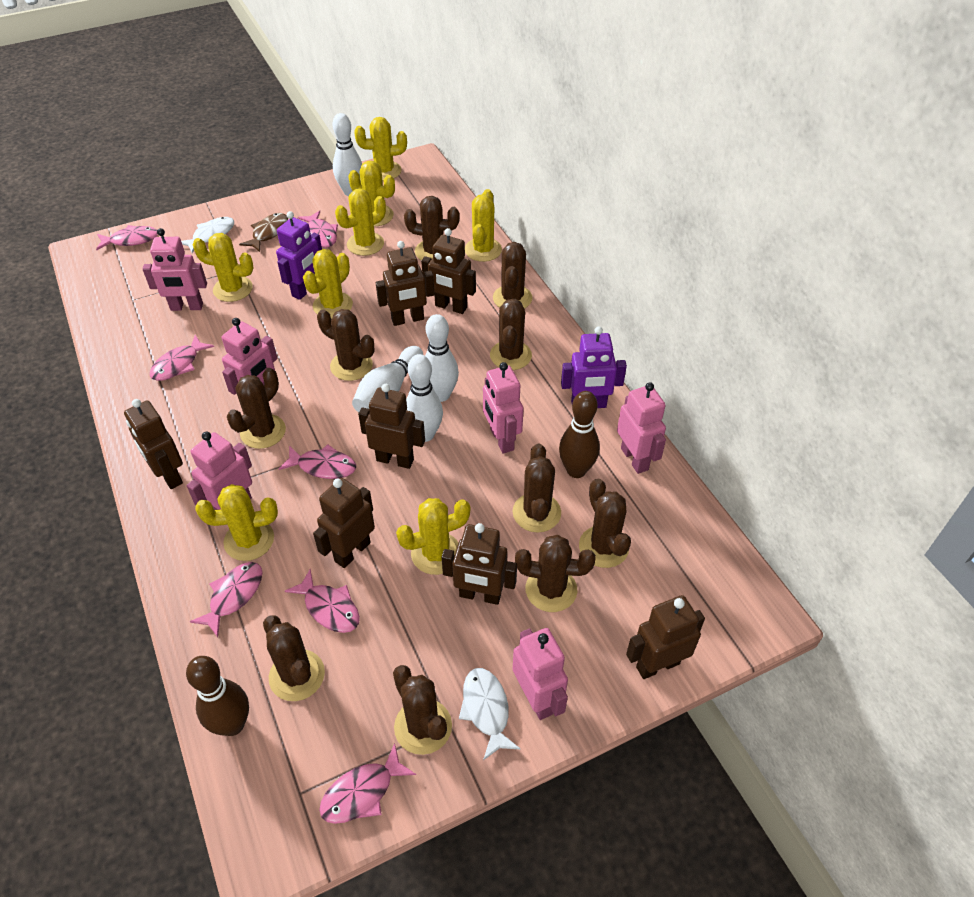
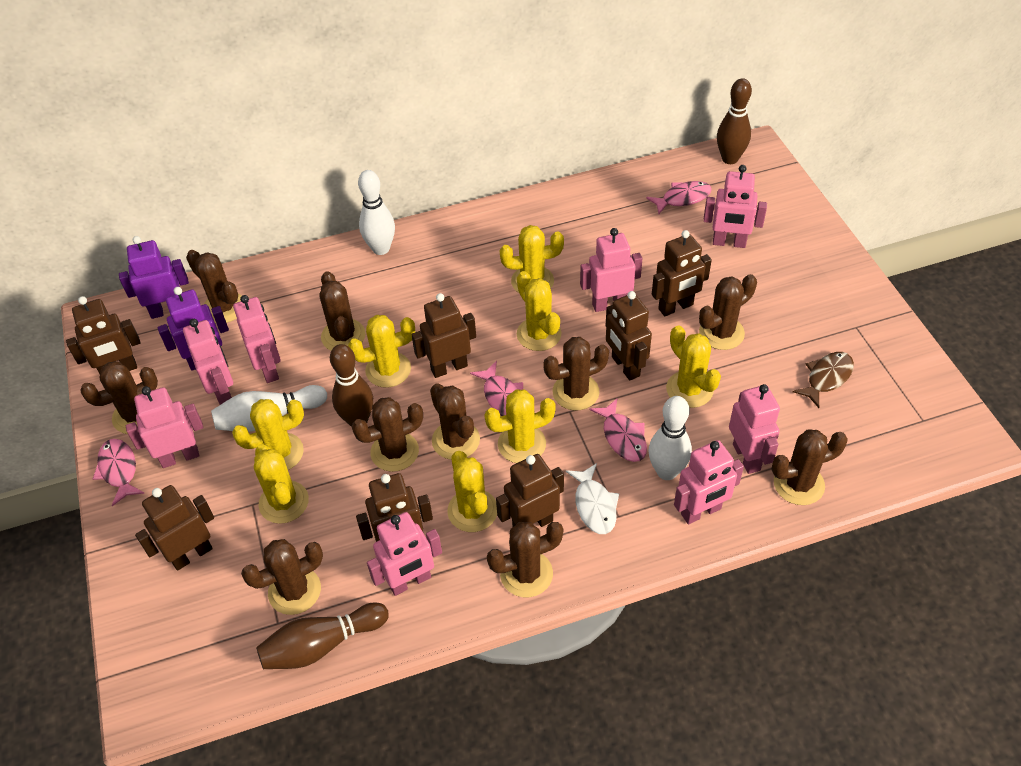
brown bowling pin: [186,656,249,736] [559,391,600,478] = 2 -> [256,603,389,669] [330,344,373,427] [717,78,752,164] = 3
pink fish: [96,225,158,250] [150,335,214,381] [190,562,263,637] [279,444,356,479] [285,569,360,633] [298,210,338,248] [319,743,416,824] = 7 -> [93,439,144,506] [470,361,523,416] [589,399,647,462] [646,181,712,214] = 4
pink robot: [142,228,207,311] [187,432,252,510] [222,318,277,395] [483,362,524,453] [513,628,568,720] [617,382,666,474] = 6 -> [126,386,203,468] [183,319,233,405] [233,295,281,383] [367,512,442,596] [580,228,642,312] [674,440,744,524] [703,165,767,248] [729,384,780,474] = 8
white bowling pin: [332,113,362,196] [352,346,423,412] [406,354,443,442] [425,314,459,402] = 4 -> [211,385,327,432] [358,170,395,255] [648,396,692,480] = 3
white fish: [181,217,234,254] [459,668,521,760] = 2 -> [566,463,619,534] = 1

